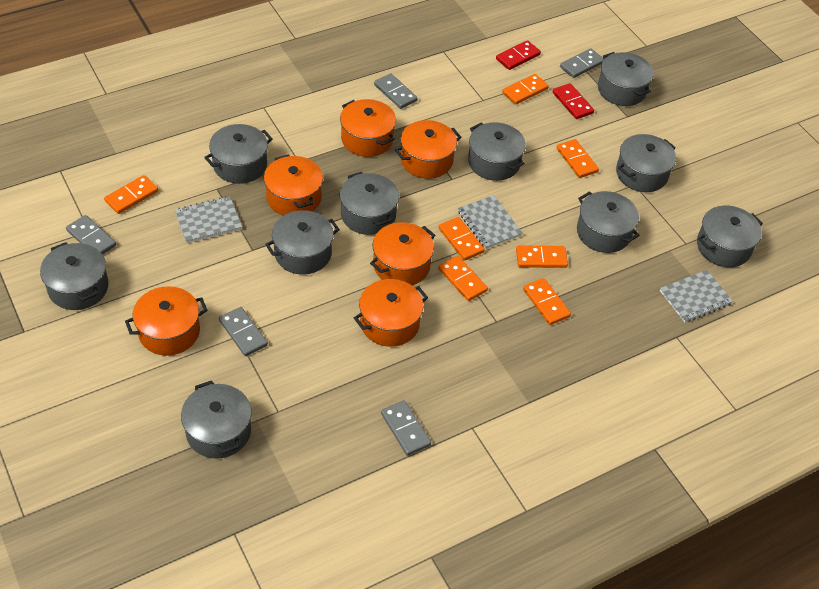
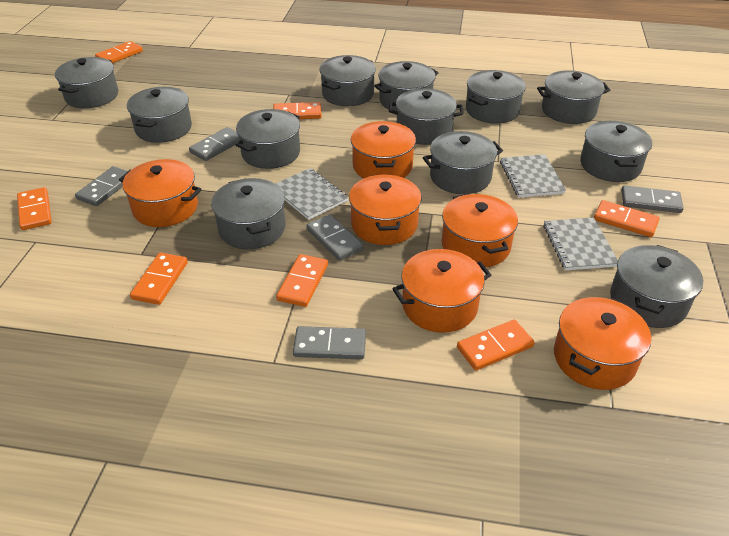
grey pot: [40,242,109,310] [181,380,252,459] [204,124,273,184] [265,210,340,275] [340,172,399,235] [468,122,526,181] [577,191,640,253] [598,52,654,106] [616,134,676,192] [697,206,763,267] = 10 -> [55,57,118,108] [127,87,192,143] [211,178,286,249] [236,109,300,169] [319,55,376,106] [374,61,438,111] [389,88,463,145] [423,131,503,194] [466,70,526,124] [537,70,610,124] [580,121,652,182] [610,245,703,328] = 12
red domino: [496,40,541,70] [553,83,594,119] = 2 -> none = 0

